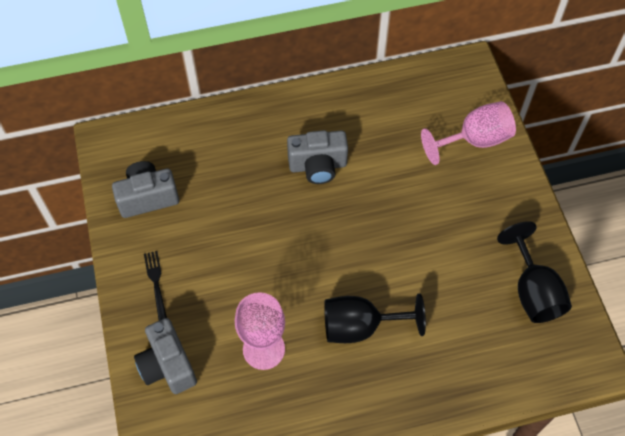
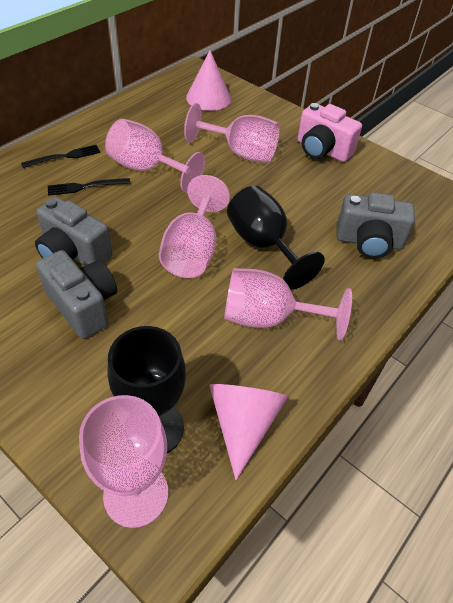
black fork: [144,251,167,320] = 1 -> [21,145,100,168] [48,178,130,196] = 2
pink camera: none = 0 -> [298,103,362,162] = 1
pink cone: none = 0 -> [186,50,231,111] [209,384,288,480] = 2
pink goblet: [235,292,285,370] [421,101,516,165] = 2 -> [79,395,168,528] [105,119,205,193] [159,175,230,278] [184,103,280,163] [224,268,352,340] = 5

